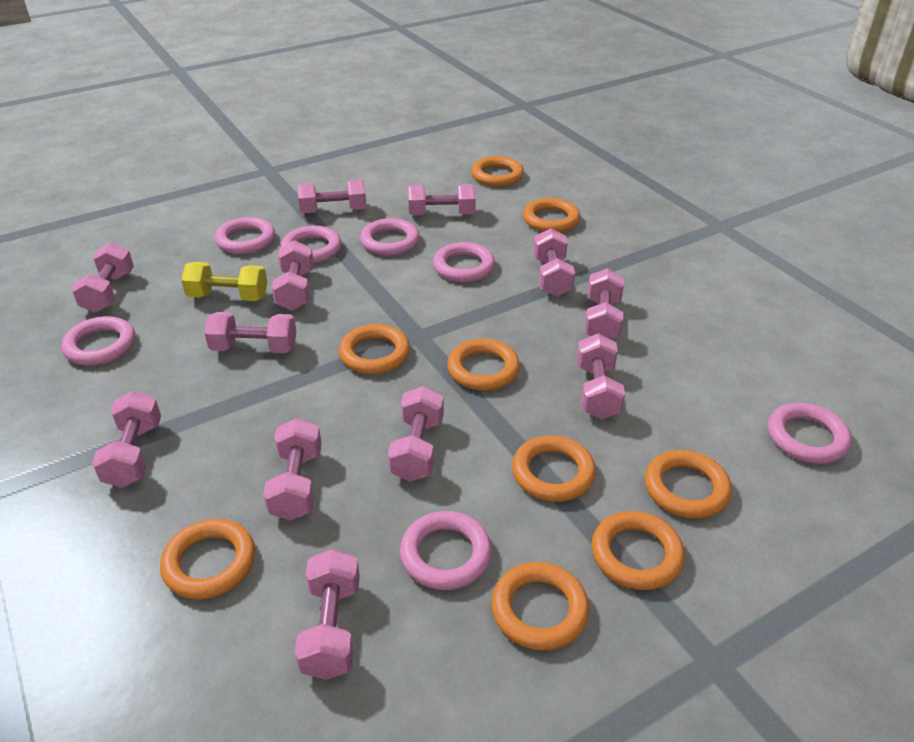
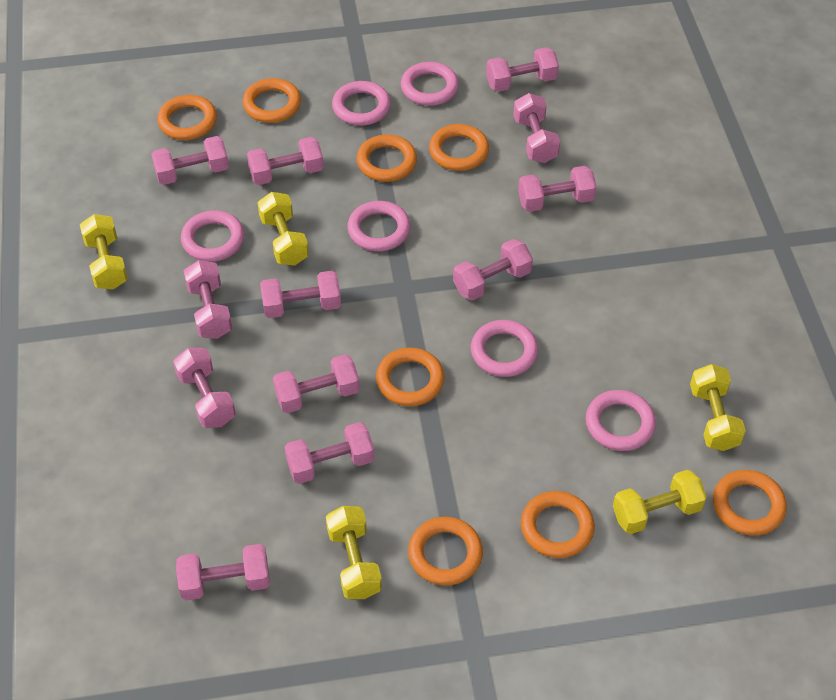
orange ring: [160,519,255,599] [339,324,410,374] [447,338,520,391] [471,156,524,187] [492,562,589,650] [512,435,596,502] [523,198,580,232] [591,511,685,590] [645,450,732,518] = 9 -> [157,95,217,140] [243,78,301,123] [356,135,417,182] [376,348,445,406] [408,517,483,585] [429,124,489,171] [521,491,595,558] [713,470,787,536] = 8
pink ring: [61,316,135,365] [215,217,275,254] [281,226,341,263] [360,218,420,256] [400,511,492,590] [433,242,495,282] [768,403,852,464] = 7 -> [181,210,244,262] [332,81,391,125] [347,201,410,251] [401,62,459,106] [471,320,538,377] [586,390,656,451] = 6
yellow dumbbell: [181,262,267,301] = 1 -> [80,214,128,290] [258,192,309,266] [326,506,382,599] [613,470,707,534] [690,364,746,451] = 5

